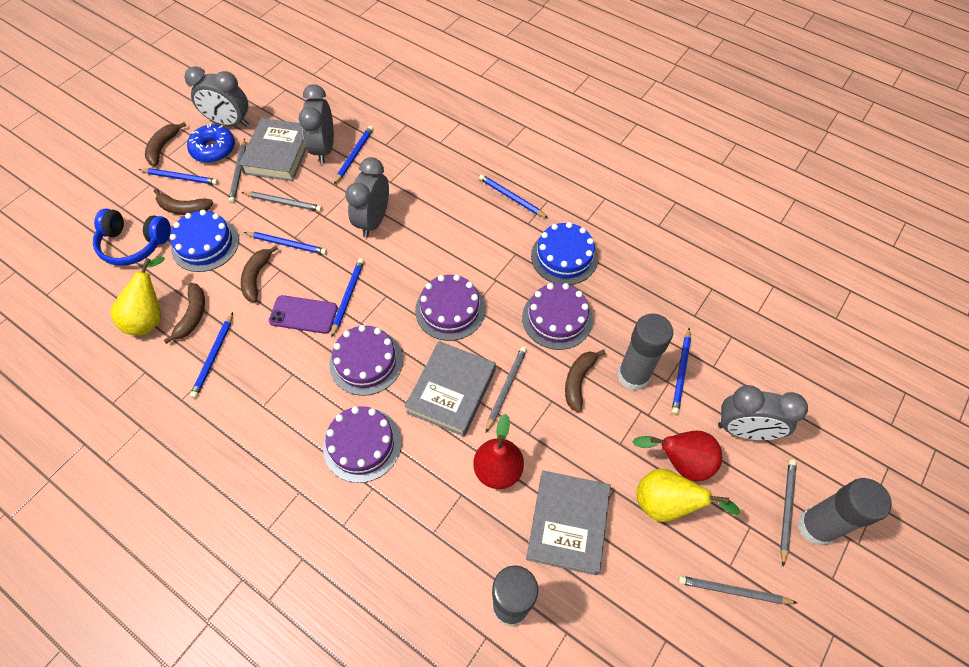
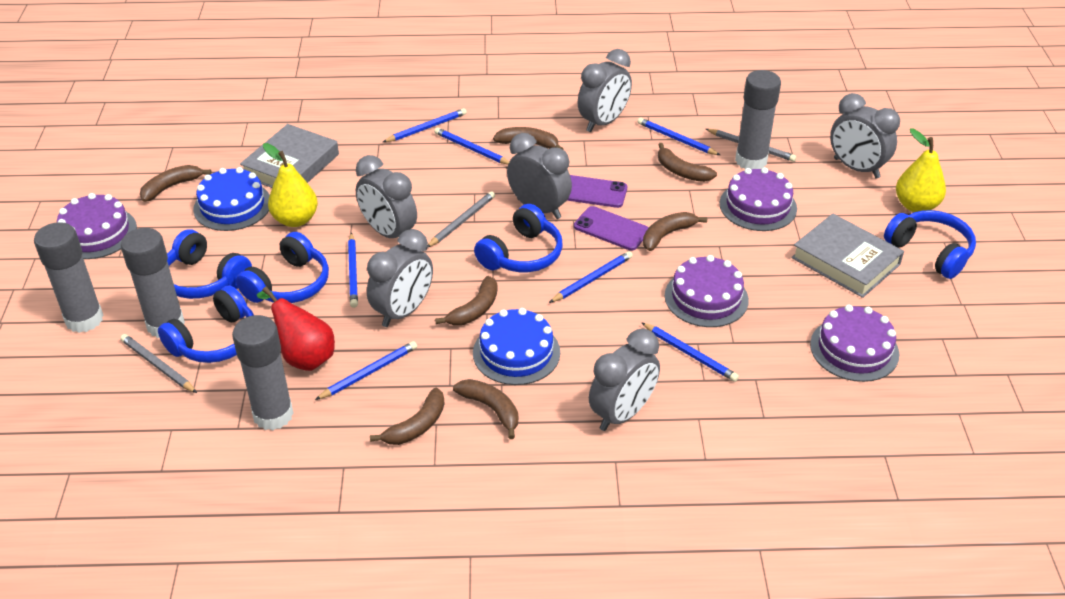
blue donut: [187,124,235,163] = 1 -> none = 0
blue headphones: [93,209,171,266] = 1 -> [158,285,254,363] [167,229,252,299] [236,232,329,303] [474,204,562,272] [884,210,976,279] = 5
brown banana: [145,122,186,166] [154,189,213,215] [164,283,205,344] [241,245,278,302] [565,350,606,412] = 5 -> [140,165,212,202] [370,388,444,445] [435,276,498,326] [453,379,518,439] [493,127,564,150] [643,212,707,251] [658,143,717,182] = 7
grey book: [239,118,307,181] [405,341,496,436] [526,471,611,575] = 3 -> [240,124,339,188] [791,214,904,298] = 2
grey clock: [185,66,249,127] [299,84,334,164] [345,157,389,238] [718,385,808,440] = 4 -> [356,155,417,238] [367,229,433,327] [507,133,572,219] [578,49,632,132] [589,329,660,431] [830,93,900,179] = 6
grey glue stick: [492,566,538,627] [617,313,673,391] [798,478,892,546] = 3 -> [34,222,103,333] [121,228,185,338] [232,315,294,430] [735,70,781,169] = 4
grey pencil: [229,139,246,203] [241,192,322,212] [486,347,527,432] [678,576,797,604] [780,459,797,567] = 5 -> [120,334,197,393] [427,191,495,248] [706,129,796,162] = 3
purple phone: [269,295,338,334] = 1 -> [567,175,627,208] [574,206,649,251] = 2
red pear: [473,414,524,489] [632,431,722,481] = 2 -> [257,287,335,371] = 1

